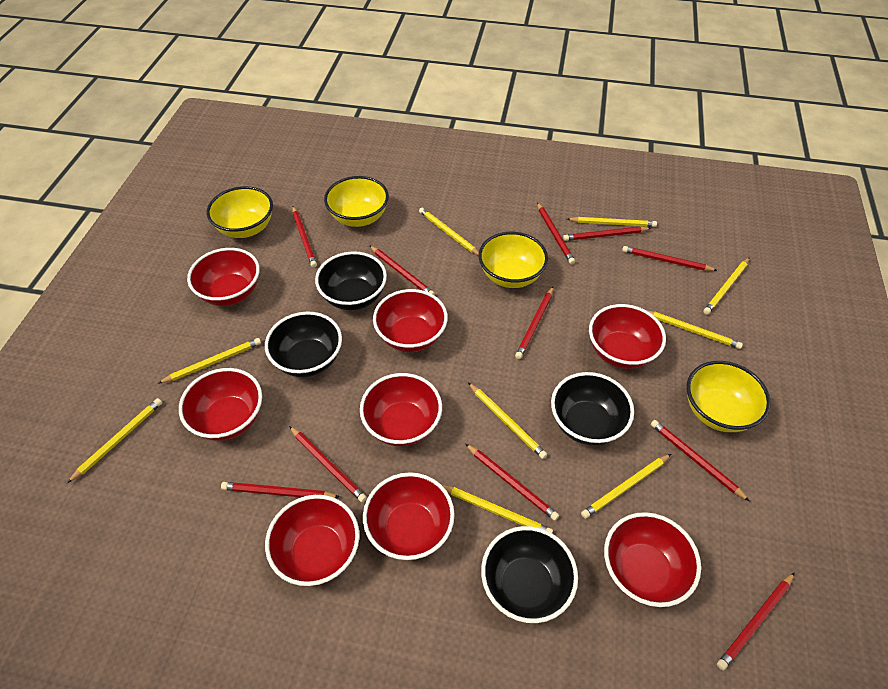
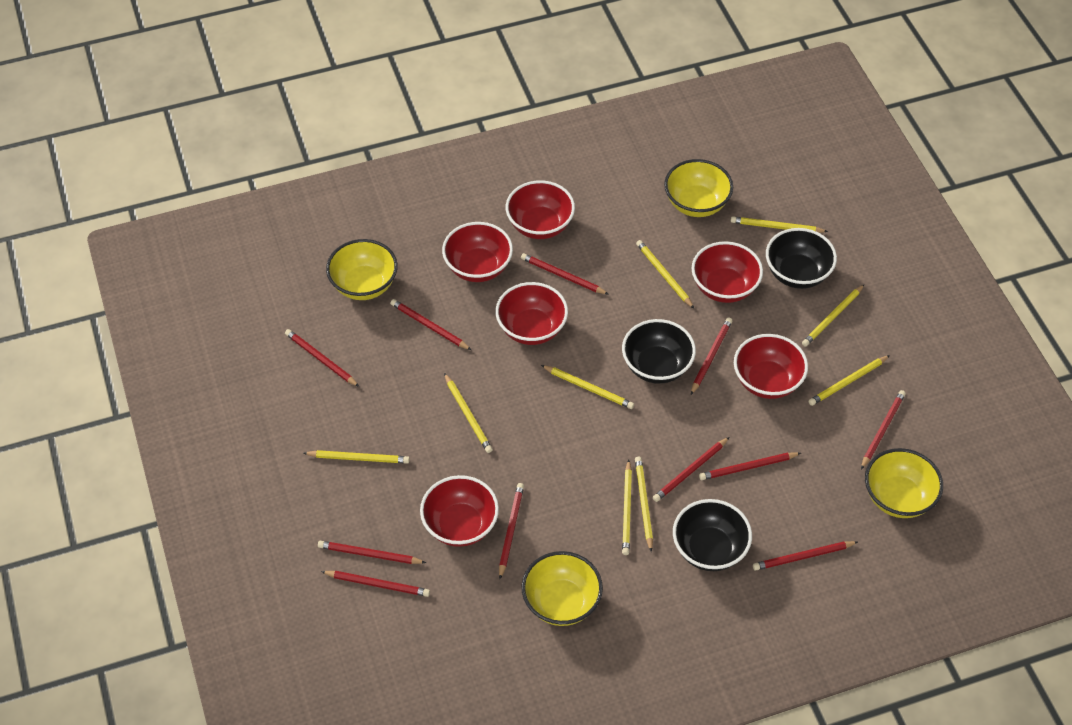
black bowl: [265,312,342,377] [315,251,387,310] [481,526,578,623] [551,372,634,445] = 4 -> [622,319,696,384] [673,499,752,571] [766,228,837,289] = 3
red bowl: [179,368,262,441] [187,248,260,306] [265,495,360,586] [360,373,442,446] [363,472,455,560] [373,289,448,352] [589,304,666,369] [604,512,701,607] = 8 -> [420,475,499,547] [442,222,513,282] [496,282,568,345] [506,180,575,239] [691,241,763,303] [734,334,808,399] = 6

